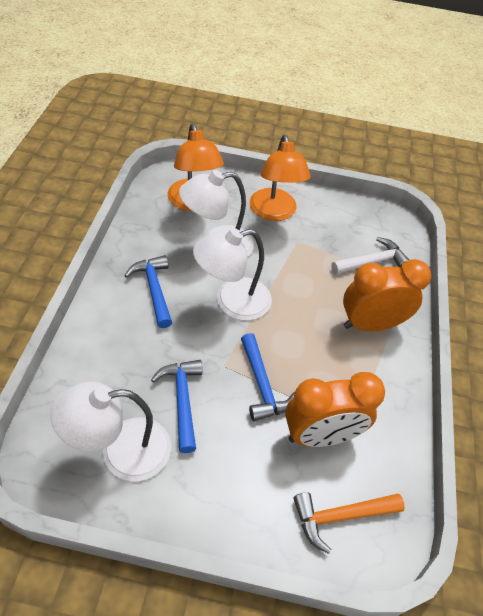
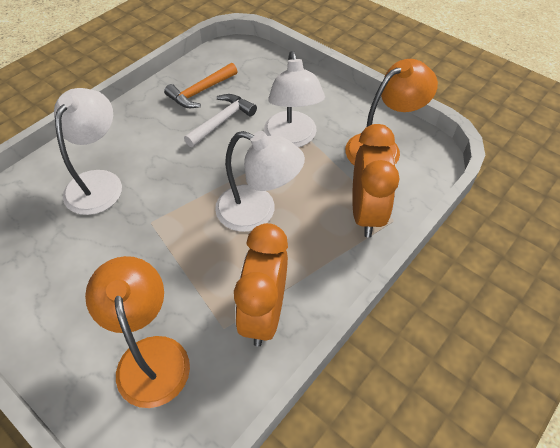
blue hammer: [124,255,172,328] [151,360,202,453] [241,333,295,421] = 3 -> none = 0

